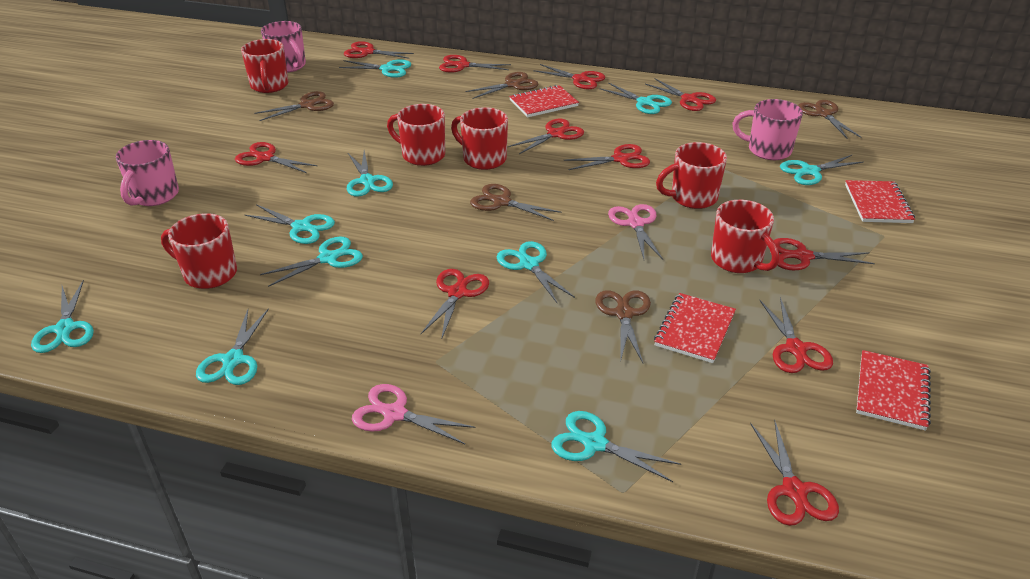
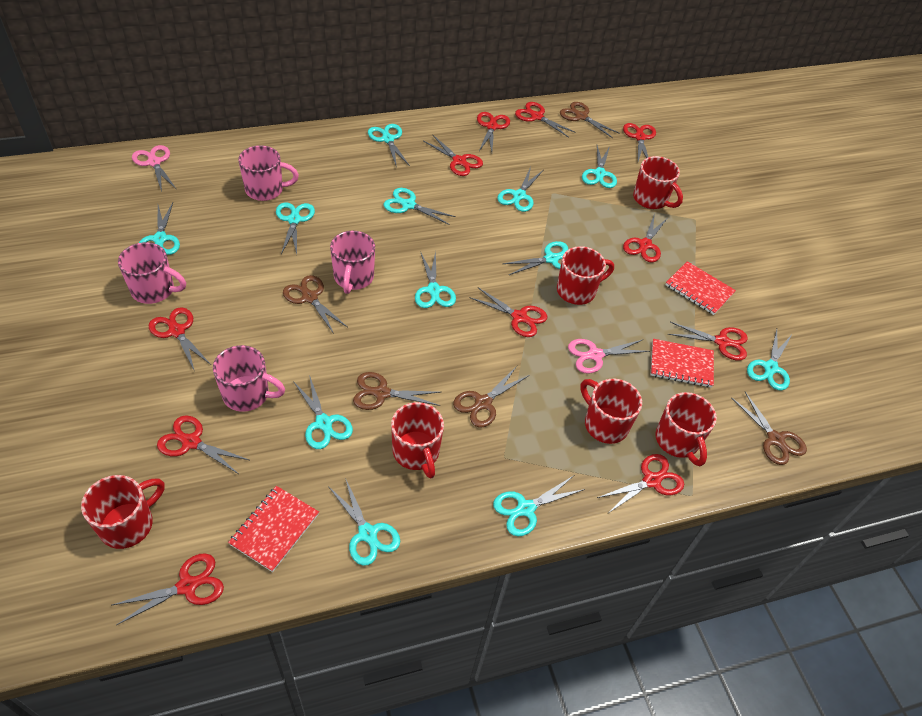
pink mug: [116,140,179,206] [261,21,306,73] [732,99,803,160] = 3 -> [118,242,186,304] [213,345,285,412] [238,145,299,201] [330,231,375,294] = 4
red notebook: [509,85,579,117] [654,293,736,363] [845,180,915,223] [856,350,931,431] = 4 -> [228,486,319,572] [651,339,714,388] [666,261,736,315] = 3
turquoise scissors: [31,280,94,353] [196,308,269,385] [245,204,335,244] [260,237,363,287] [339,59,411,78] [347,151,393,197] [497,241,575,303] [551,411,681,482] [599,82,672,114] [780,155,864,185] = 10 -> [139,203,180,255] [276,202,315,254] [293,375,353,449] [328,478,400,566] [368,124,410,168] [384,188,456,225] [415,251,456,308] [493,476,585,536] [497,167,543,212] [503,241,568,275] [582,145,617,188] [747,329,792,391] = 12

